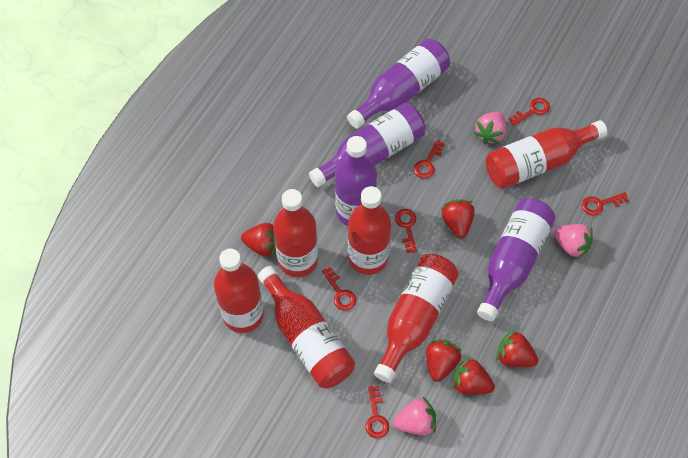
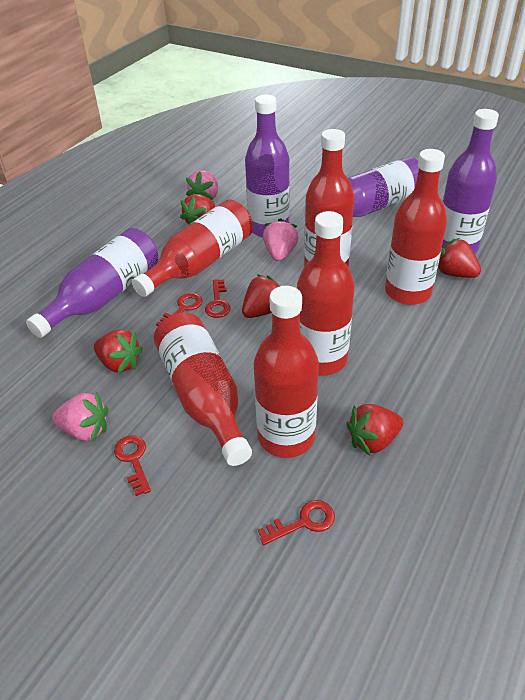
red key: [322,267,356,311] [365,386,389,438] [395,209,417,253] [414,140,445,179] [509,98,550,126] [582,192,629,215] = 6 -> [114,435,151,496] [156,293,203,326] [205,279,231,318] [258,500,335,545] = 4

